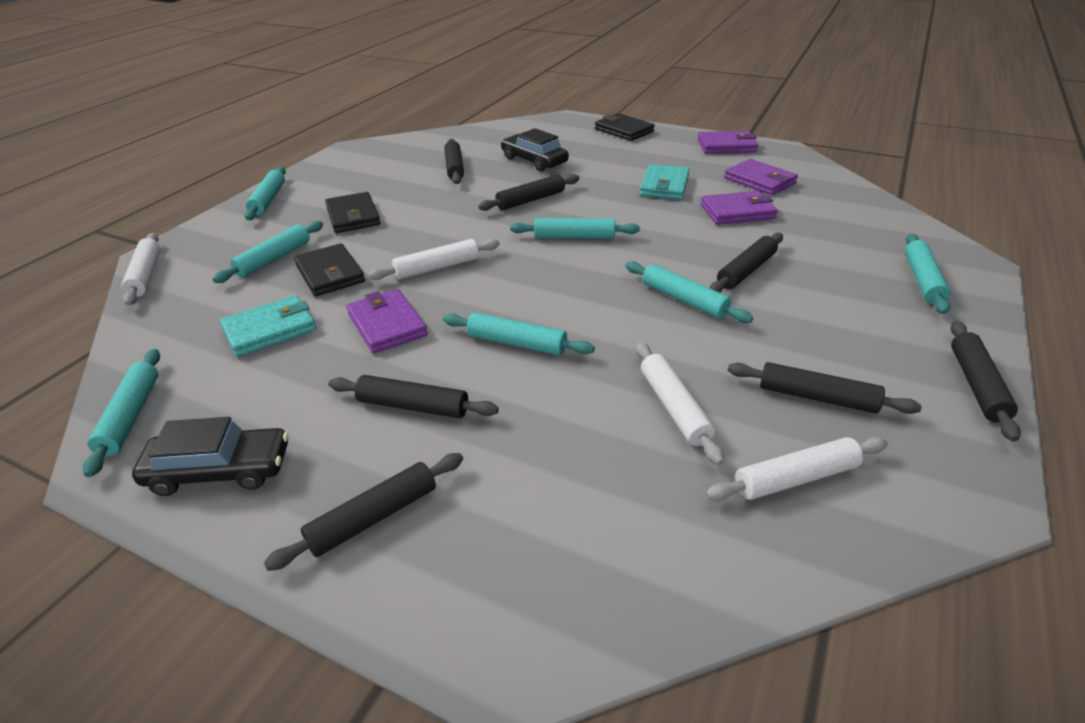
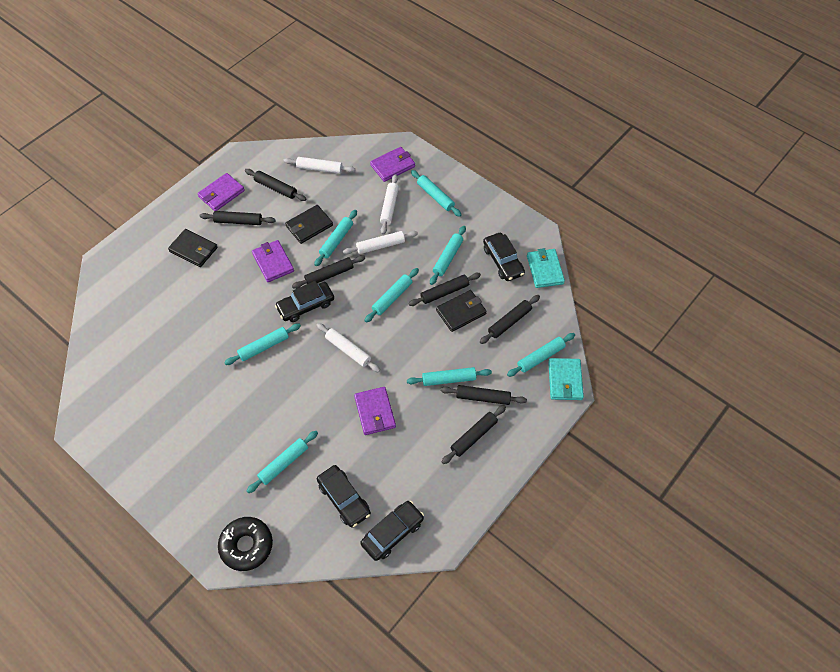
black car: [132,417,289,496] [501,128,569,171] = 2 -> [275,281,334,322] [317,465,371,528] [360,501,424,561] [483,233,525,281] = 4
black donut: none = 0 -> [218,517,273,571] = 1
turquoise rolling pin: [83,349,160,477] [213,221,323,283] [244,167,286,220] [443,312,595,355] [510,218,640,239] [625,261,753,323] [905,234,951,314] = 7 -> [224,324,301,365] [247,431,318,493] [314,210,357,266] [364,268,419,323] [407,367,492,386] [411,170,462,217] [430,226,466,285] [507,333,575,377] = 8

